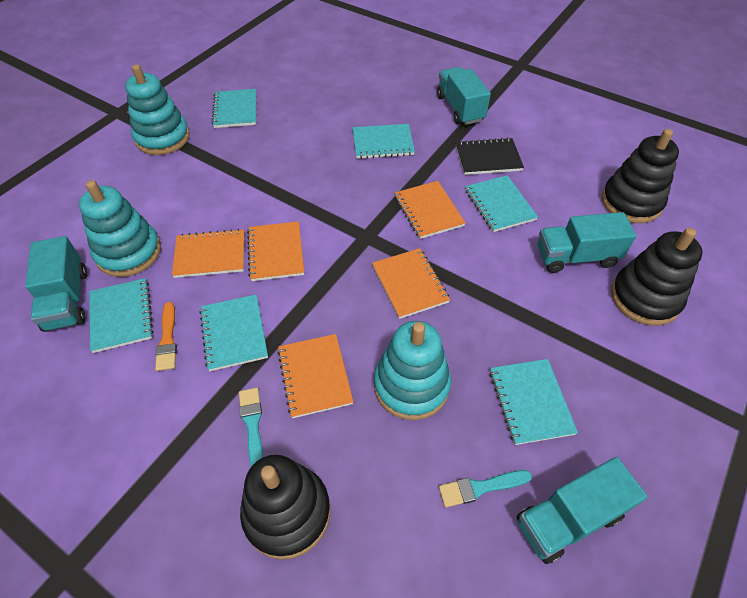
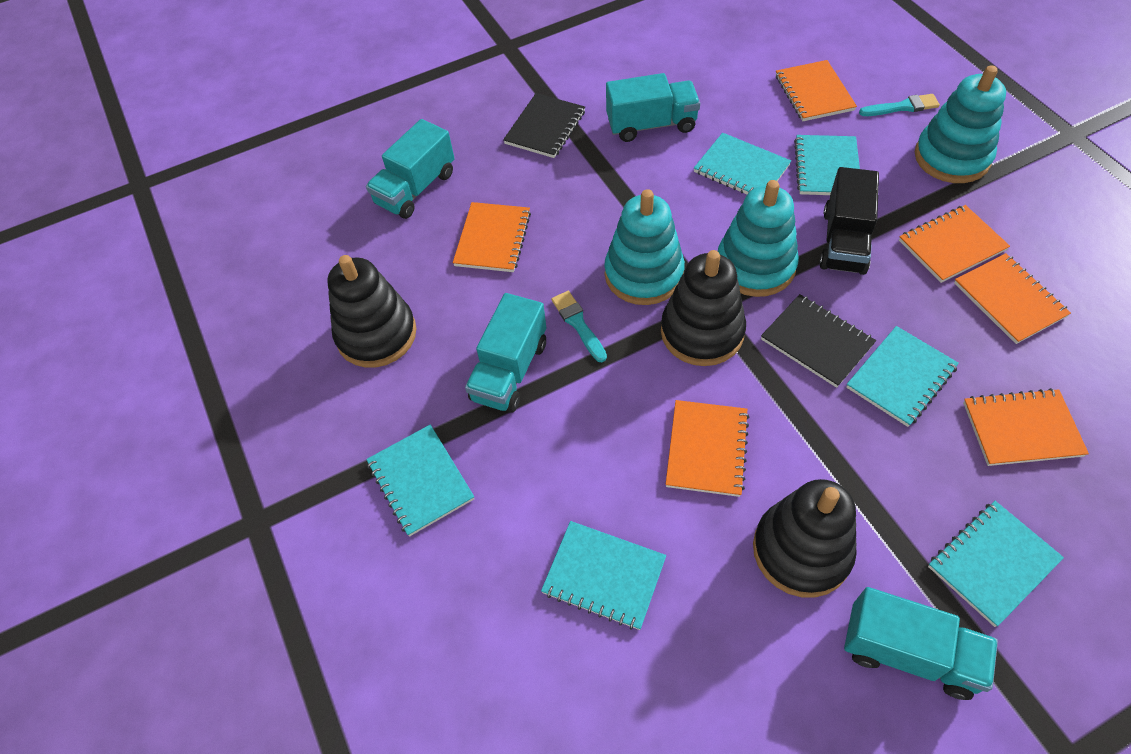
black notebook: [456,137,524,175] = 1 -> [503,93,585,158] [761,294,876,388] = 2
black truck: none = 0 -> [819,167,879,275] = 1
orange brush: [155,302,177,371] = 1 -> none = 0
orange notebook: [172,229,245,278] [247,221,304,281] [277,334,353,418] [372,248,450,319] [395,181,466,239] = 5 -> [453,202,531,272] [666,400,749,497] [776,60,857,121] [899,205,1010,283] [954,253,1071,344] [963,388,1089,466] = 6

